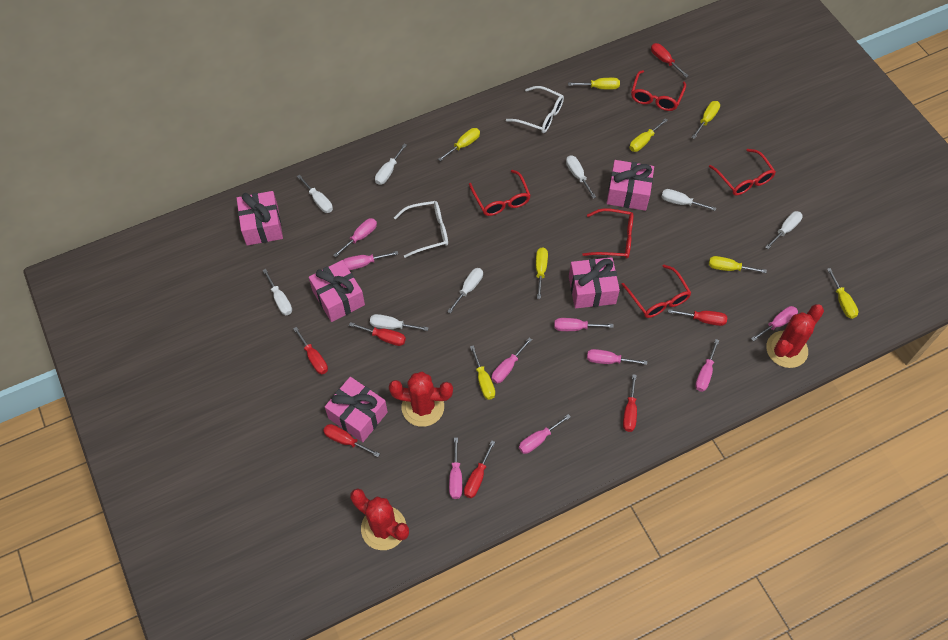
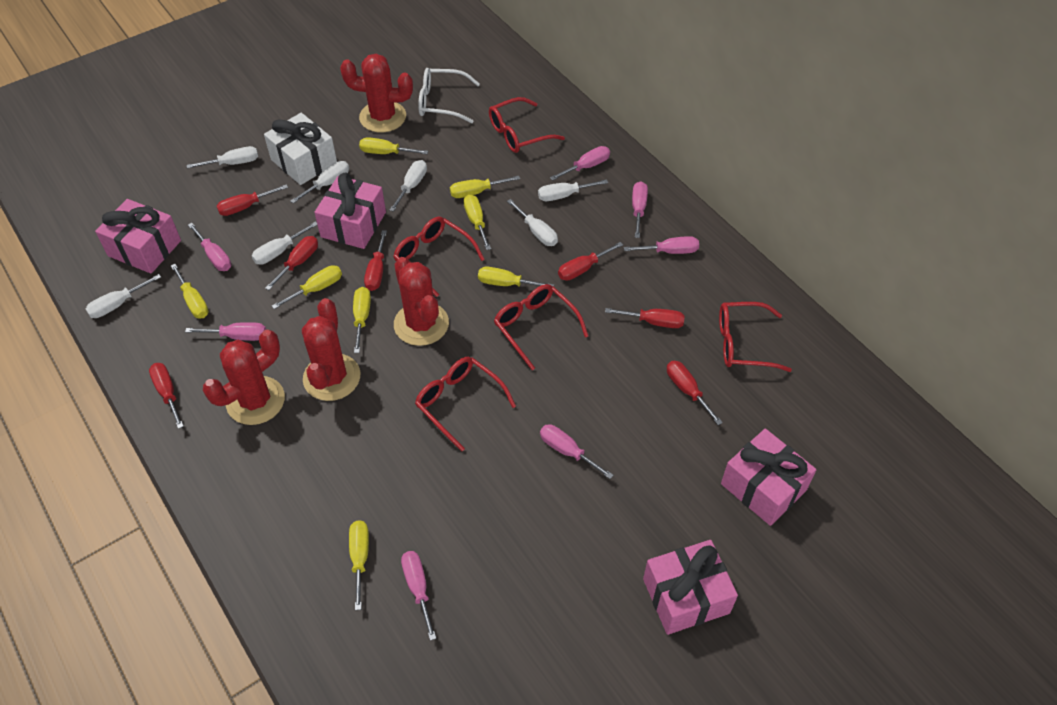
pink gift: [237,191,283,246] [309,260,365,322] [325,377,388,442] [569,257,620,308] [607,160,654,211] = 5 -> [95,199,181,274] [314,172,386,249] [643,540,738,635] [721,429,816,526] = 4
pink screwdriver: [333,218,377,257] [343,251,398,270] [449,438,462,499] [491,338,532,383] [519,414,571,454] [554,318,614,331] [587,349,647,365] [695,339,719,392] [751,306,798,341] = 9 -> [185,322,266,341] [188,223,231,271] [401,551,436,641] [540,424,613,479] [550,146,610,181] [624,236,699,254] [632,182,648,238] = 7
red cactus: [350,488,409,550] [389,372,453,427] [766,304,824,368] = 3 -> [203,330,285,425] [302,298,360,401] [340,54,413,133] [394,257,449,346] = 4
white gift: none = 0 -> [264,113,337,185] = 1
white glasses: [394,201,448,258] [506,86,564,133] = 2 -> [418,68,480,123] = 1
white screwdriver: [262,269,292,315] [297,175,333,213] [370,314,429,331] [375,144,407,185] [447,268,483,314] [566,155,596,198] [661,189,716,211] [765,211,803,249] = 8 -> [86,274,161,318] [187,146,258,169] [252,221,317,265] [290,161,349,203] [389,160,427,212] [507,199,558,246] [538,179,608,201] = 7

